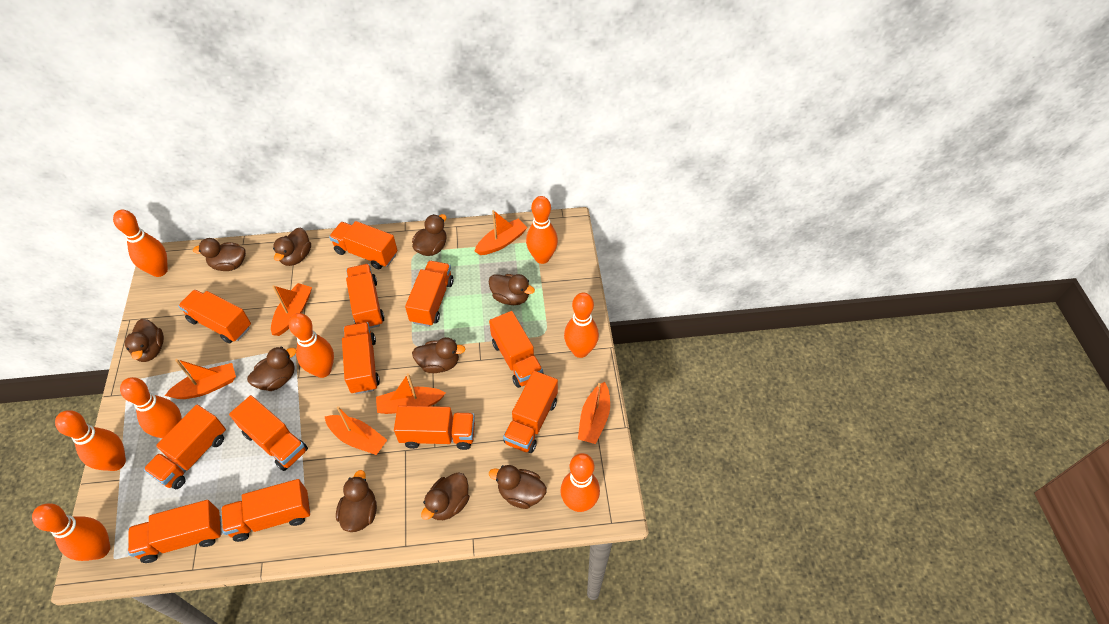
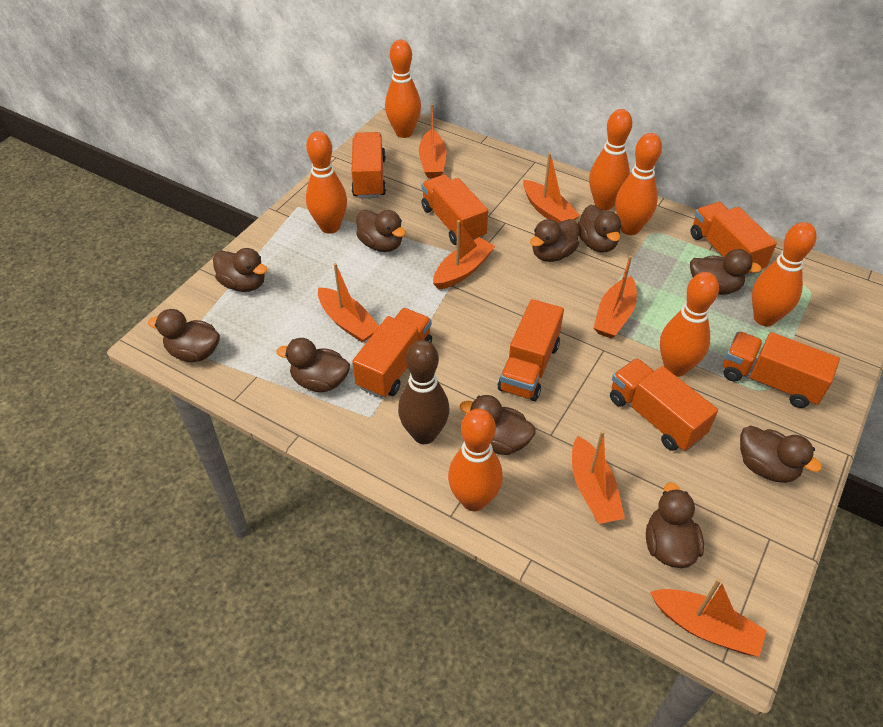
brown bowling pin: none = 0 -> [398,340,449,444] = 1
orange boat: [165,359,236,399] [271,283,312,336] [324,406,387,455] [376,373,446,414] [474,210,528,255] [578,382,610,444] = 6 -> [318,263,379,343] [419,104,447,178] [433,220,495,290] [523,152,580,223] [572,430,625,524] [594,256,637,338] [650,578,767,657] = 7
orange bowling pin: [32,503,110,561] [55,410,126,471] [113,210,168,277] [120,377,182,438] [289,313,334,378] [526,196,558,264] [560,453,600,512] [564,292,599,358] = 8 -> [306,131,347,234] [385,40,421,138] [448,409,503,511] [589,109,632,211] [615,133,662,235] [660,272,719,377] [752,222,817,326] = 7
orange truck: [128,500,222,563] [143,405,226,489] [178,289,251,343] [221,479,310,542] [229,395,308,471] [329,221,397,269] [342,322,380,394] [346,264,385,328] [394,406,475,450] [405,261,453,327] [489,311,543,388] [503,371,558,453] = 12 -> [351,132,386,198] [352,308,432,398] [421,175,488,245] [498,299,564,401] [610,358,718,451] [691,202,777,277] [723,332,840,408] = 7

